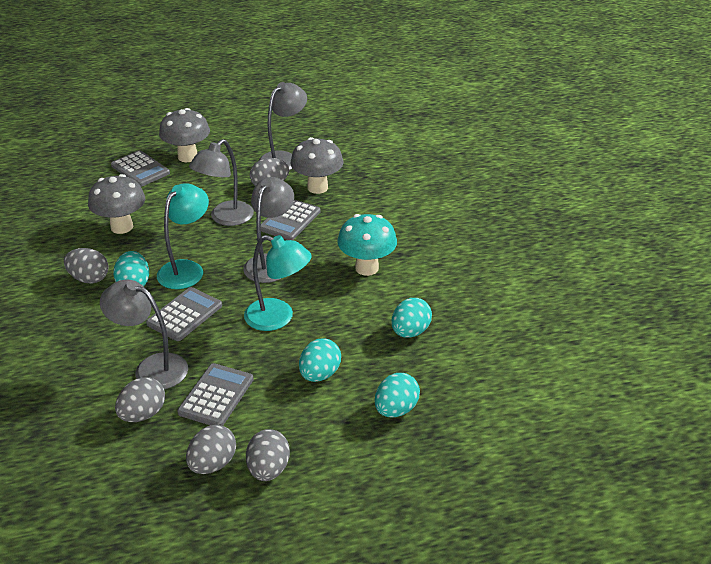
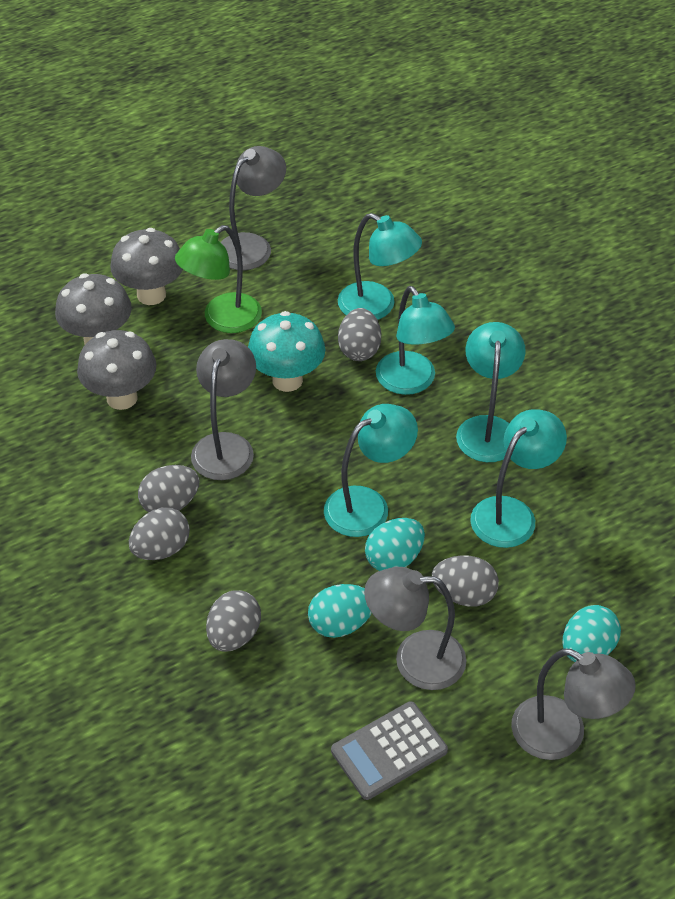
green lamp: none = 0 -> [175,225,262,333] = 1
grey calculator: [111,150,170,187] [146,287,222,341] [177,363,254,426] [261,200,321,240] = 4 -> [331,701,448,800] = 1
turquoise egg: [113,251,149,287] [299,338,341,382] [374,373,420,417] [391,298,432,338] = 4 -> [308,584,372,638] [365,518,425,571] [562,605,621,662] = 3
turquoise lamp: [157,183,209,289] [244,235,312,331] = 2 -> [324,404,418,537] [338,213,422,320] [376,286,455,395] [456,322,526,462] [470,409,567,548] = 5

